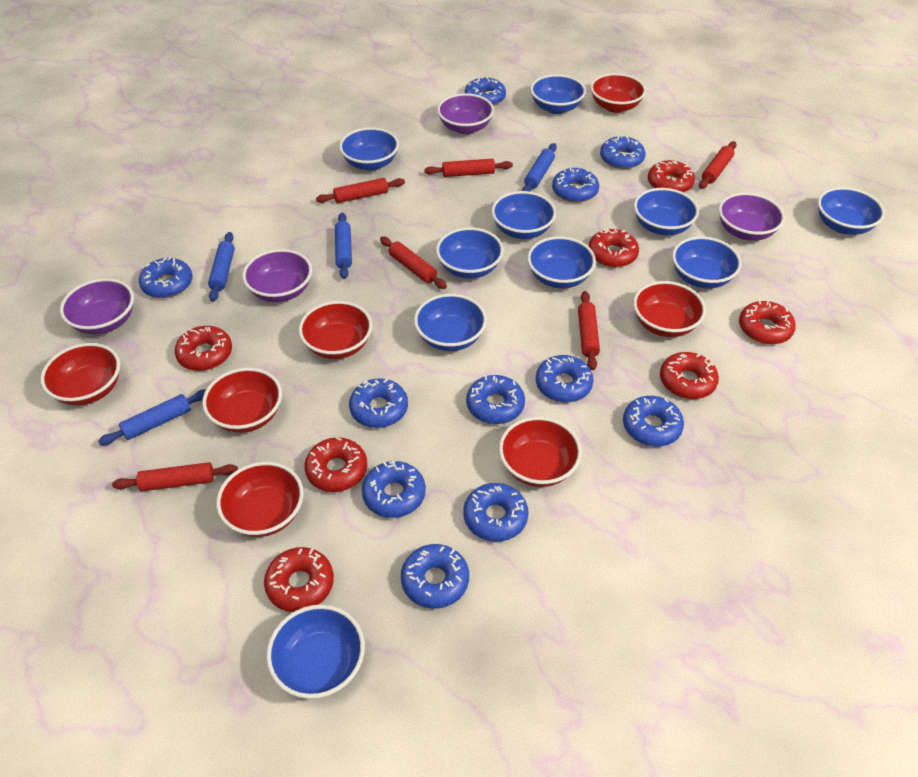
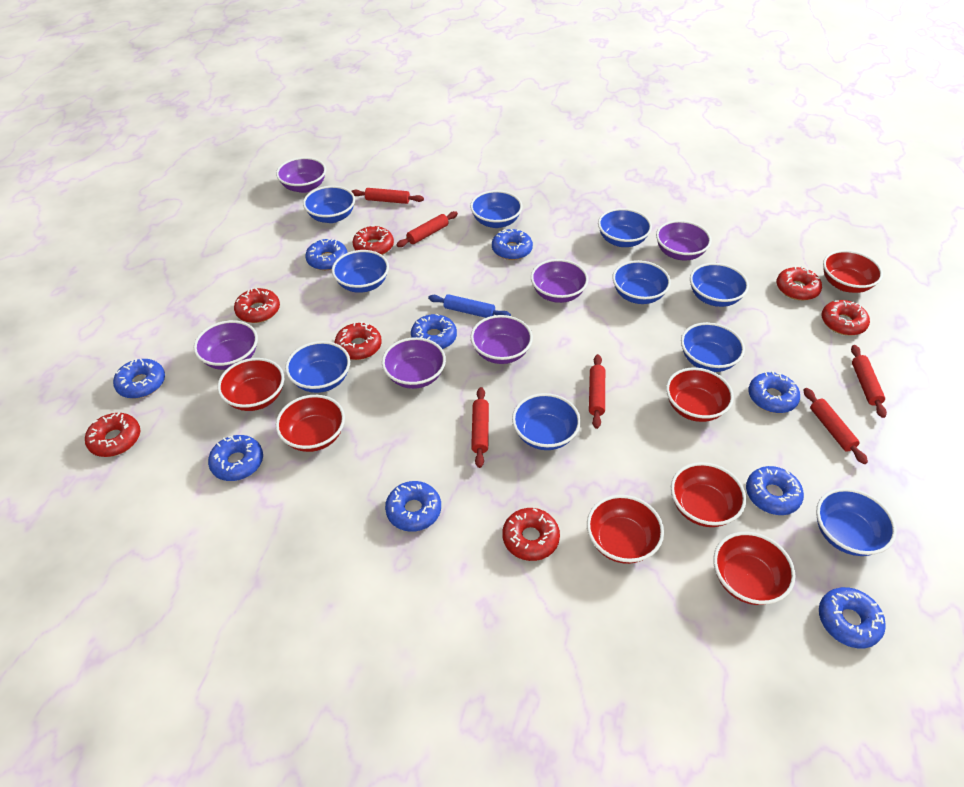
blue donut: [139,257,192,298] [349,378,408,428] [362,461,426,518] [401,544,469,609] [463,483,529,542] [465,77,506,106] [466,375,525,424] [536,355,594,402] [552,168,599,203] [600,135,646,169] [623,396,684,446] = 11 -> [113,359,165,399] [208,435,263,481] [305,239,348,270] [385,481,441,532] [411,314,457,349] [492,229,533,260] [746,466,804,515] [748,371,800,413] [819,587,886,648] = 9
blue rolling pin: [98,390,206,445] [208,232,235,302] [335,213,352,279] [522,143,557,192] = 4 -> [428,294,511,318] = 1
purple bowl: [60,278,134,334] [242,249,312,302] [437,93,494,134] [719,193,785,241] = 4 -> [194,320,258,370] [276,157,326,193] [382,337,446,389] [470,315,533,364] [531,259,589,303] [656,220,712,260] = 6

